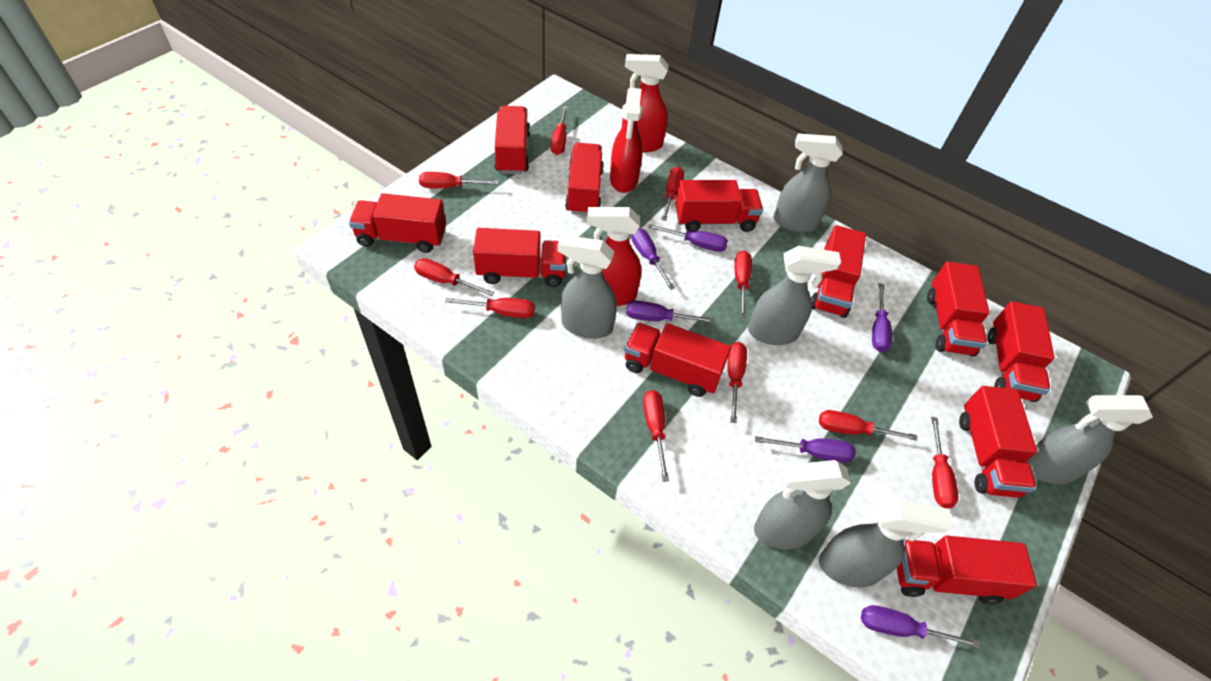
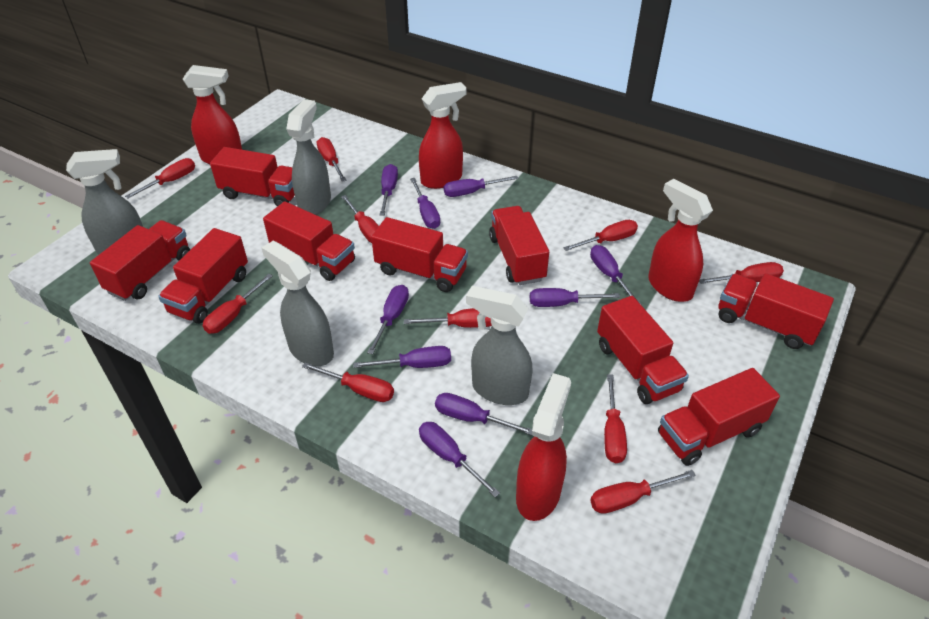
grey spray bottle: [557,235,617,339] [748,246,841,345] [754,460,852,549] [773,133,843,232] [819,499,953,587] [1026,395,1153,484] = 6 -> [66,149,143,255] [261,241,334,366] [286,99,331,215] [466,286,533,405] = 4
purple screwdriver: [626,300,714,323] [631,228,675,290] [648,224,728,252] [755,436,856,462] [861,605,979,648] [872,283,892,352] = 6 -> [353,346,451,368] [367,285,409,354] [380,164,398,216] [410,178,440,229] [419,422,500,497] [435,393,532,435] [444,176,519,197] [530,288,620,307] [590,245,641,304] = 9
red spray bottle: [587,207,641,306] [610,88,643,193] [622,54,669,152] = 3 -> [183,65,242,164] [419,82,466,189] [516,373,571,521] [648,179,713,302] = 4
red truck: [349,193,446,253] [473,228,566,287] [494,106,530,174] [565,143,604,215] [624,323,731,397] [675,180,763,232] [811,225,866,318] [897,536,1037,605] [927,261,990,356] [959,386,1037,498] [987,301,1055,402] = 11 -> [90,220,190,301] [158,228,248,324] [210,147,295,207] [263,201,355,281] [371,217,468,292] [489,206,549,285] [597,296,689,404] [658,368,780,466] [718,273,834,349] = 9

